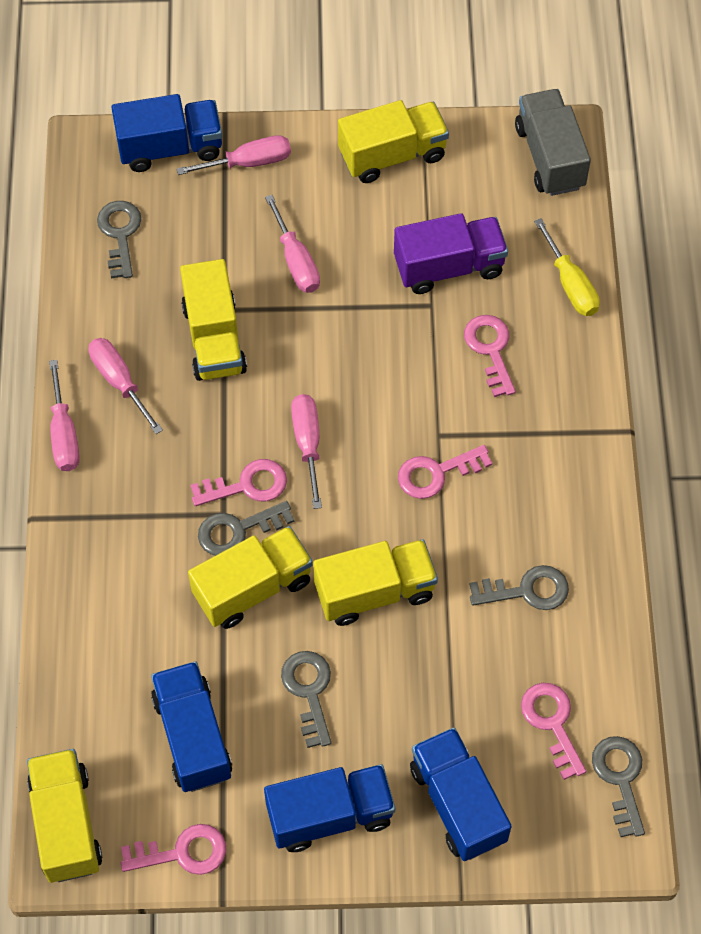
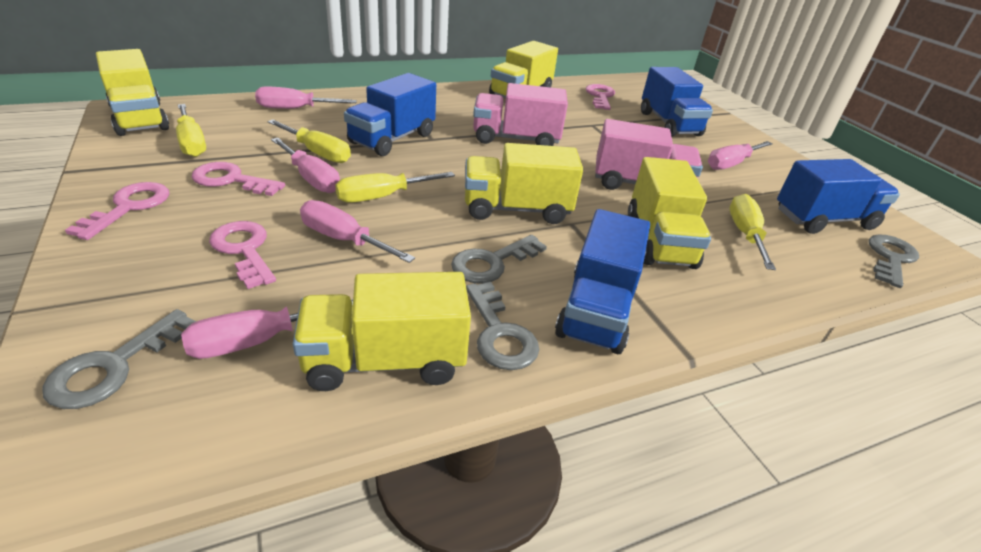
grey key: [97,201,141,278] [198,501,294,556] [281,651,331,748] [470,565,569,610] [592,736,645,837] = 5 -> [42,309,196,409] [451,235,547,284] [466,282,539,370] [869,234,919,288] = 4
grey truck: [515,89,591,196] = 1 -> none = 0
pink key: [121,824,226,875] [190,459,287,506] [398,445,492,499] [464,315,516,397] [521,683,586,780] = 5 -> [65,182,170,240] [191,162,285,196] [209,221,276,289] [586,84,615,110] = 4
pink truck: none = 0 -> [473,83,568,146] [595,119,703,190] = 2
purple truck: [394,213,508,294] = 1 -> none = 0
yellow screwdriver: [534,218,600,316] = 1 -> [176,104,206,157] [267,120,351,163] [335,172,455,203] [729,194,776,270] = 4

